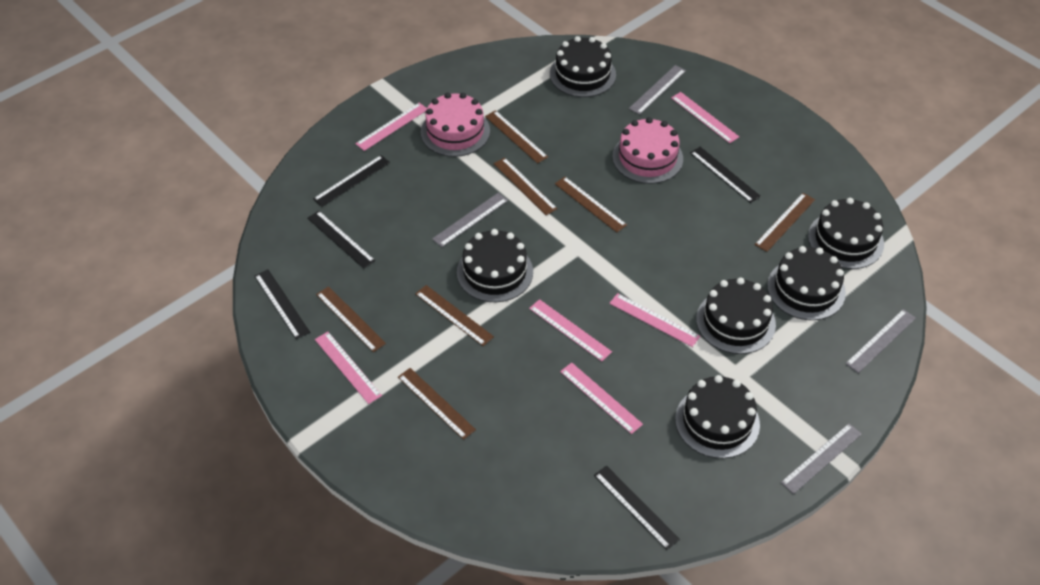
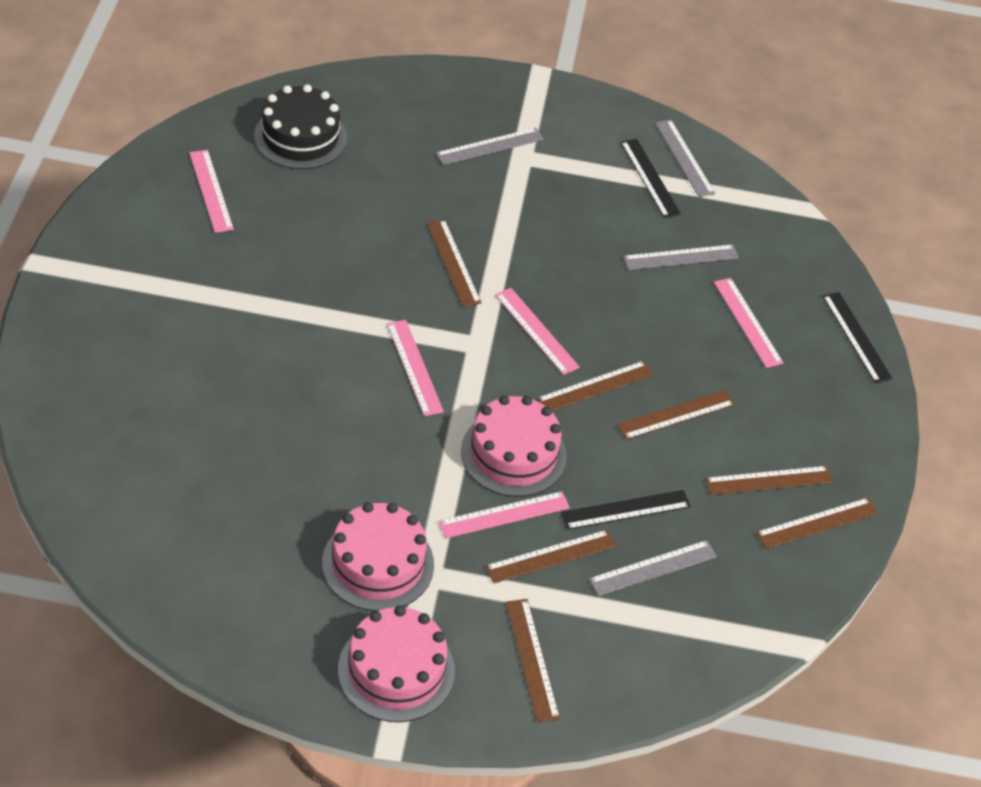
black cake: [457,229,533,302] [550,36,616,97] [675,375,760,459] [696,277,776,354] [767,246,846,320] [808,198,884,269] = 6 -> [254,84,347,169] = 1
black ruler: [255,269,310,339] [307,211,375,269] [313,155,390,207] [594,466,680,550] [690,147,761,203] = 5 -> [561,490,691,530] [621,139,681,218] [822,292,893,383] = 3
pink cake: [421,93,490,157] [612,117,683,184] = 2 -> [322,502,434,611] [338,605,455,722] [461,396,567,497] = 3
pink ruler: [315,332,382,404] [355,103,427,151] [529,299,612,361] [560,363,643,434] [609,293,700,347] [671,92,739,143] = 6 -> [189,150,234,233] [387,320,444,416] [439,491,570,538] [495,288,580,375] [714,278,784,368] = 5

